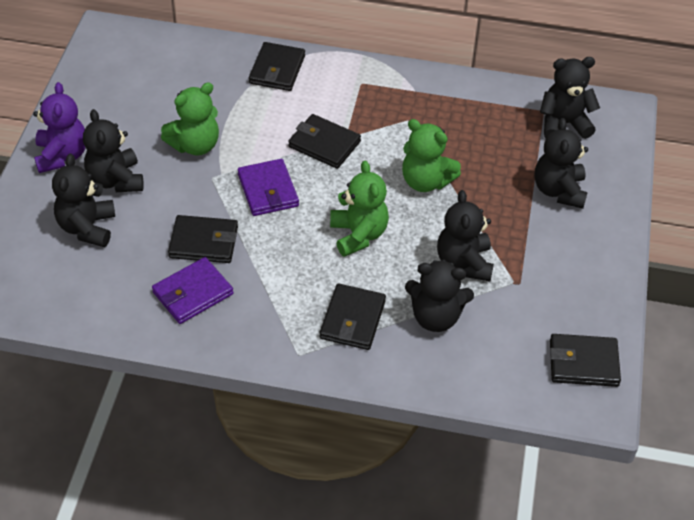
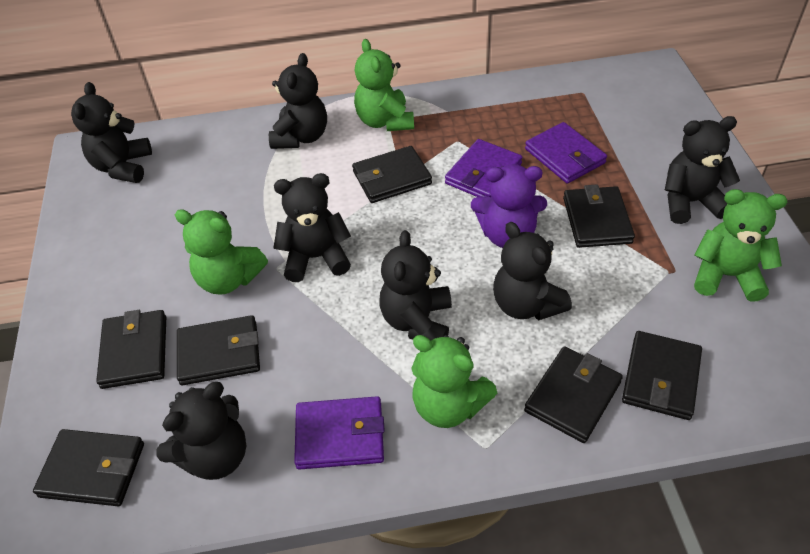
black teddy bear: [52,154,115,247] [83,109,144,192] [405,260,474,332] [437,190,494,281] [535,118,588,209] [540,57,600,139] = 6 -> [71,82,152,183] [156,382,246,480] [269,53,327,149] [273,173,351,282] [380,230,452,340] [493,222,572,320] [665,116,740,224] = 7
black wallet: [168,215,238,263] [249,42,305,91] [288,114,361,169] [320,283,386,350] [550,334,621,387] = 5 -> [33,429,144,506] [96,310,166,389] [177,315,260,385] [352,146,432,203] [524,346,623,443] [563,184,635,248] [622,331,702,420] = 7
green teddy bear: [161,83,219,156] [330,161,389,257] [402,119,461,192] = 3 -> [175,209,268,295] [354,39,414,131] [411,335,497,428] [694,189,787,302] = 4
purple wallet: [152,257,233,324] [238,159,299,216] = 2 -> [294,396,385,470] [445,139,522,197] [525,122,607,184] = 3

